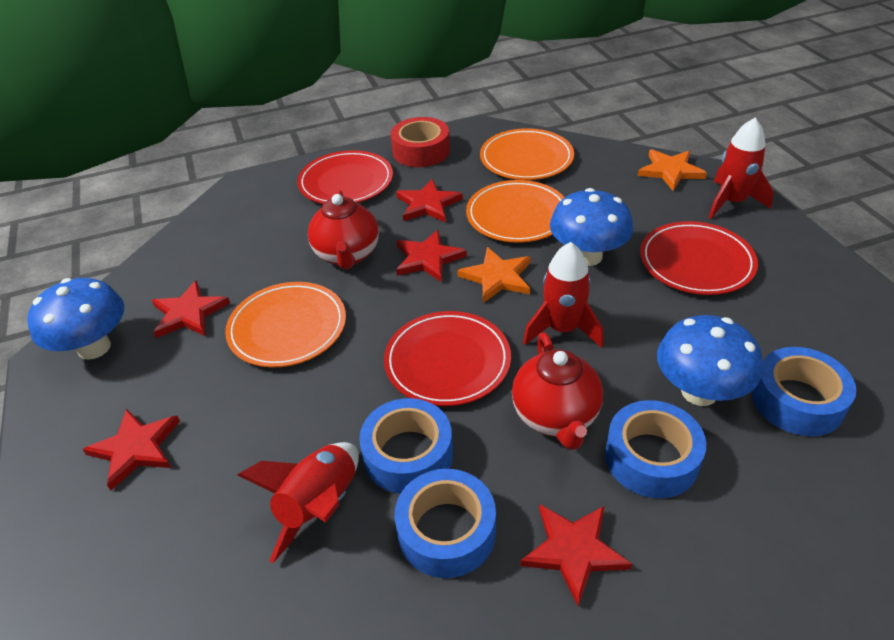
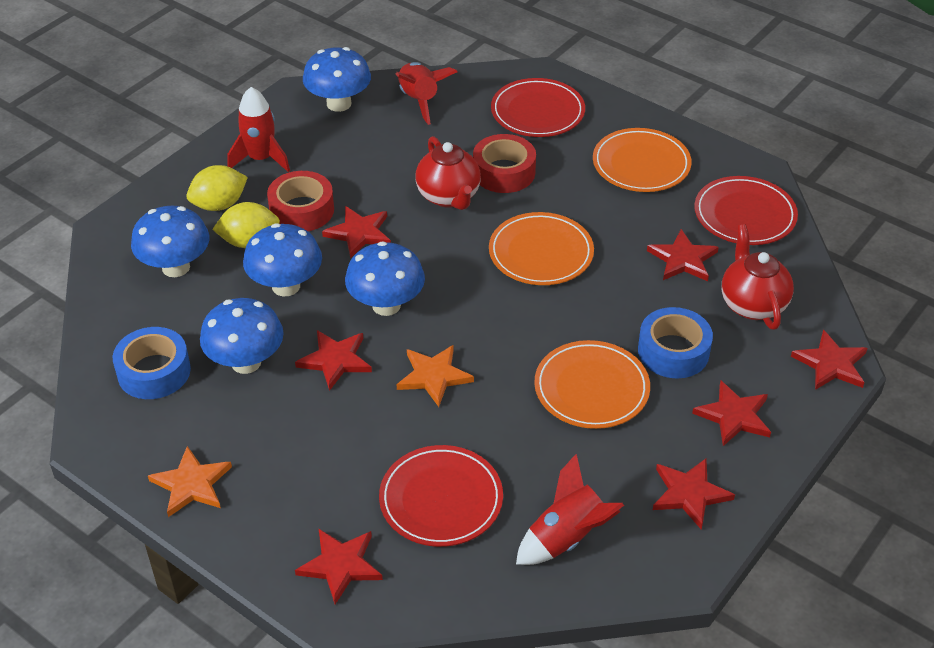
blue mushroom: [27,278,124,360] [550,188,633,266] [657,315,762,406] = 3 -> [131,206,209,277] [200,298,284,374] [243,223,322,296] [303,47,371,112] [345,241,425,316] = 5
blue tape: [359,398,453,494] [395,469,496,578] [605,400,706,498] [752,347,856,436] = 4 -> [113,327,191,399] [638,307,713,378] = 2
red star: [83,409,180,490] [152,280,230,338] [396,179,463,223] [396,230,467,282] [520,504,632,606] = 5 -> [295,330,372,391] [295,529,383,604] [322,206,391,259] [647,229,719,281] [653,459,735,530] [692,381,771,446] [791,330,867,390] = 7
red tape: [391,117,450,167] = 1 -> [267,171,334,231] [473,134,536,193] = 2
yellow lemon: none = 0 -> [187,165,248,211] [212,202,280,248] = 2

